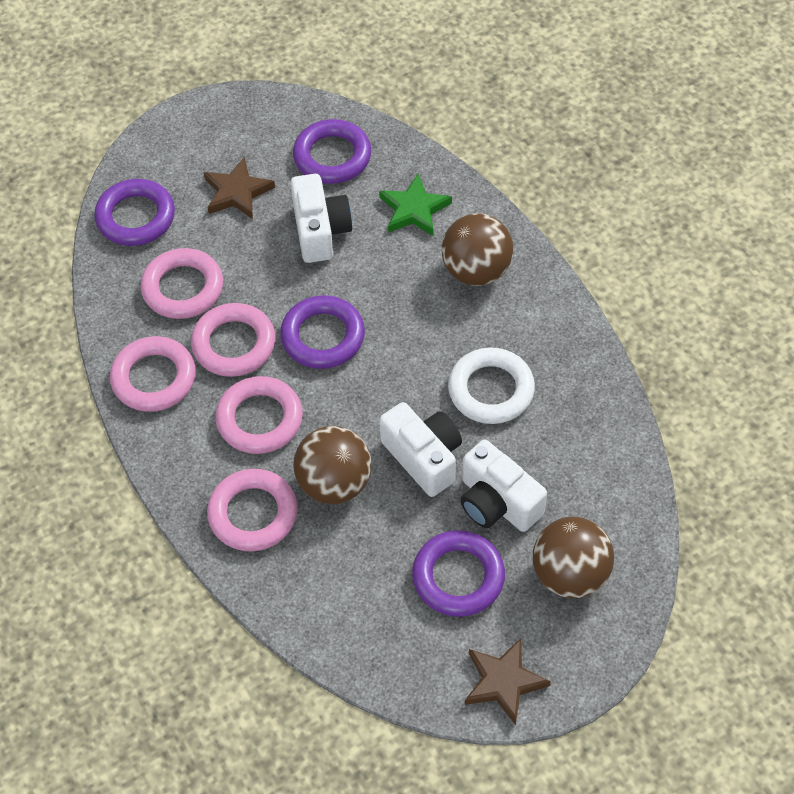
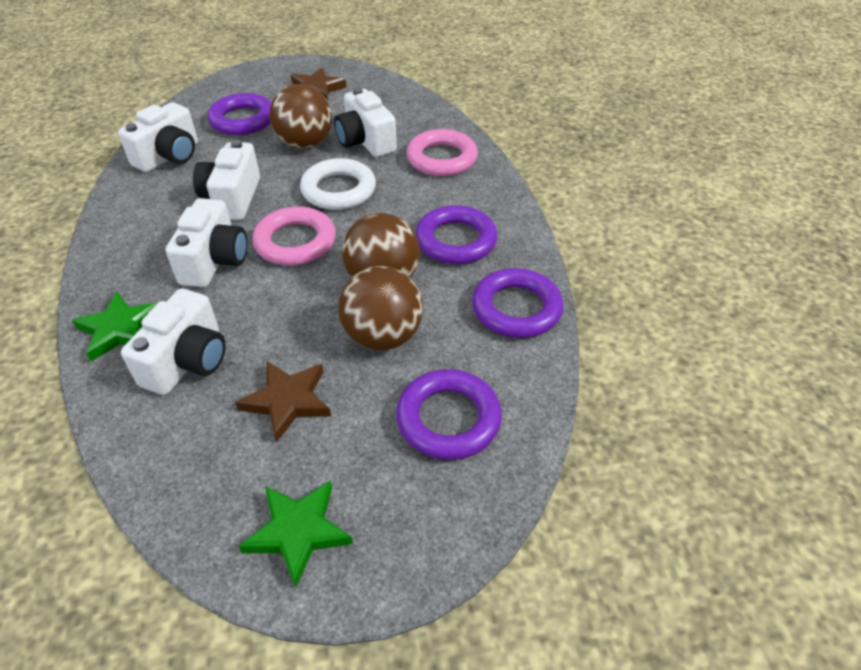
green star: [379,174,452,236] = 1 -> [72,291,158,362] [238,481,353,588] = 2
pink ring: [110,336,196,412] [140,248,223,319] [191,303,276,377] [207,469,298,551] [215,376,303,454] = 5 -> [252,207,336,266] [406,129,478,176] = 2
white camera: [291,174,352,263] [379,402,462,497] [460,440,547,532] = 3 -> [118,102,198,172] [121,288,226,395] [165,198,247,287] [193,140,260,220] [334,87,397,157] = 5

